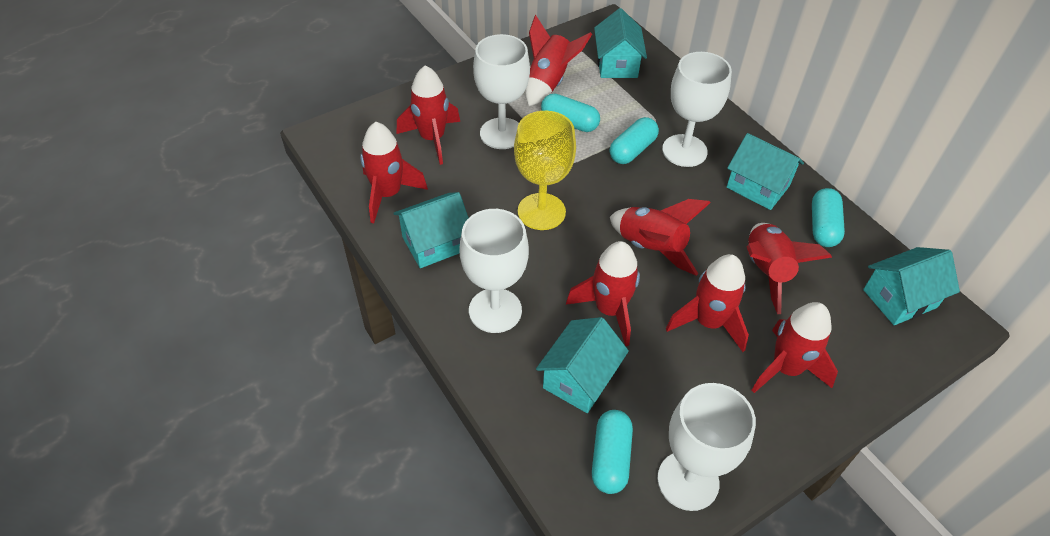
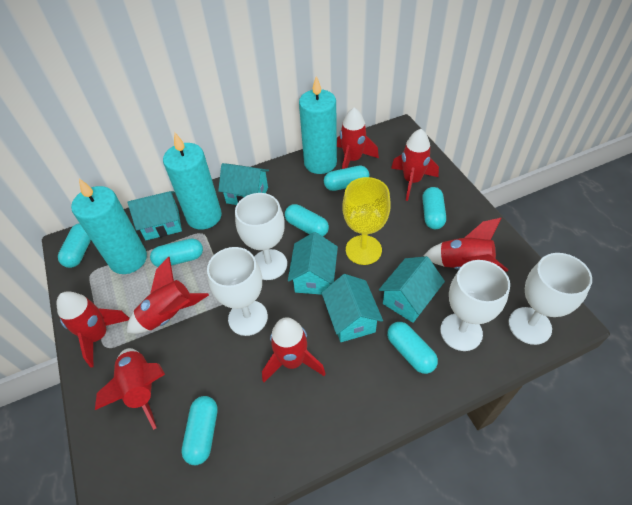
red rocket: [360,122,428,223] [396,65,460,165] [525,15,592,106] [566,241,640,346] [610,199,711,276] [666,254,749,352] [747,223,832,314] [752,302,838,393] = 8 -> [56,291,130,368] [95,348,165,430] [127,257,209,334] [262,317,326,382] [337,107,379,169] [391,129,439,201] [424,218,508,271] = 7
turquoise candle: none = 0 -> [71,178,147,274] [163,133,222,230] [299,76,337,174] = 3
turquoise capsule: [541,94,600,132] [592,410,633,494] [610,117,659,164] [812,188,845,247] = 4 -> [58,223,91,268] [150,238,203,267] [181,396,218,465] [285,204,329,236] [324,166,369,191] [387,322,438,374] [422,187,446,229] = 7

